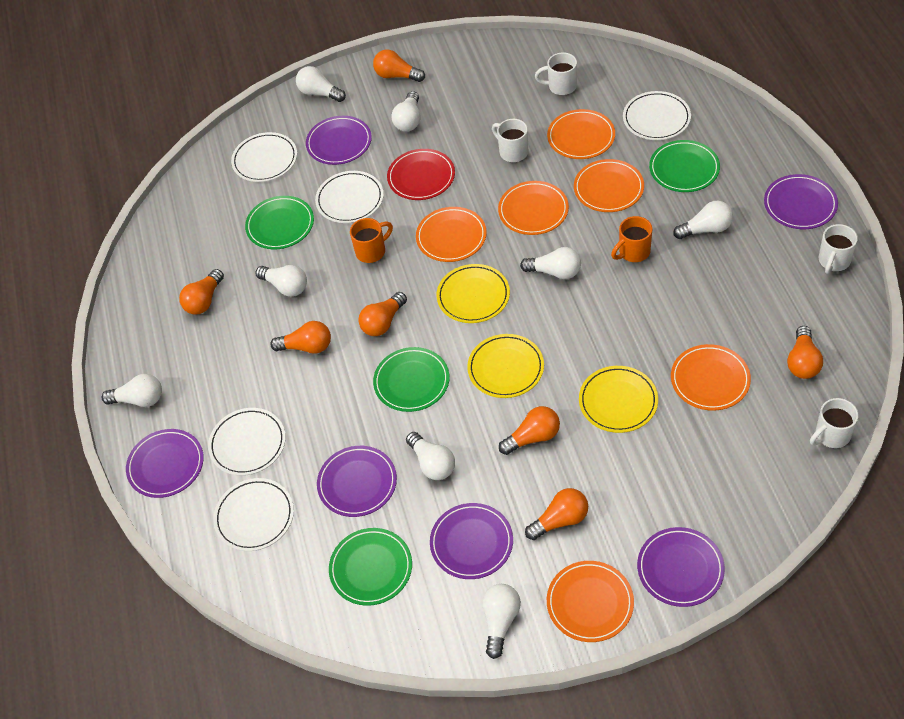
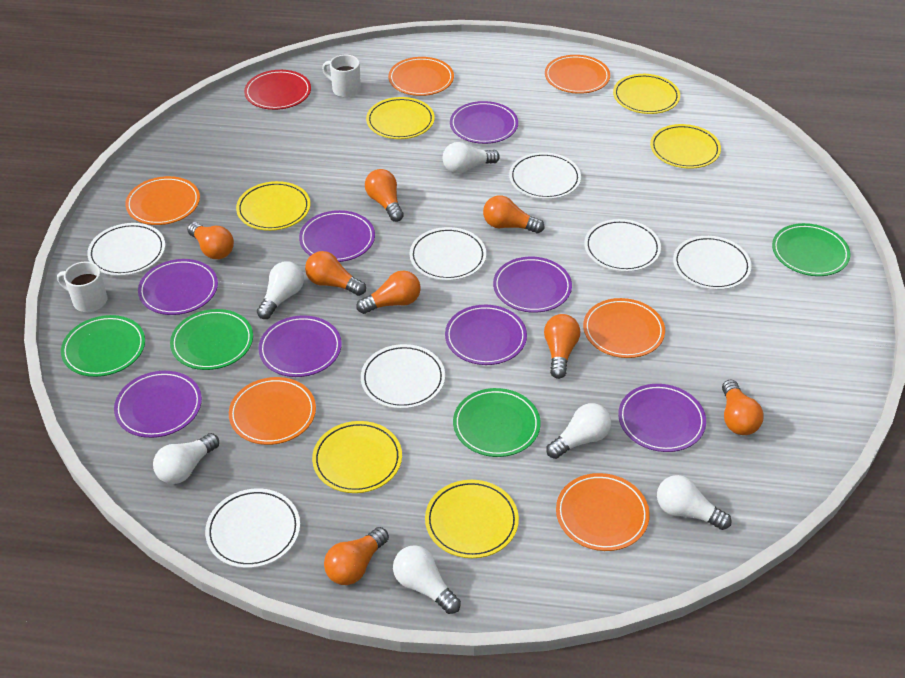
orange light bulb: [179,269,224,315] [270,321,331,354] [358,292,407,336] [373,50,425,82] [499,406,560,455] [525,488,588,540] [787,326,823,379] = 7 -> [187,222,234,259] [305,251,366,296] [324,527,389,585] [356,270,420,314] [365,169,404,222] [483,195,545,233] [544,314,580,379] [722,379,764,435] = 8
orange mug: [350,218,393,263] [611,216,652,262] = 2 -> none = 0
purple plate: [126,429,204,498] [306,116,372,165] [317,446,397,517] [430,503,513,579] [637,527,725,607] [764,174,838,229] = 6 -> [114,371,202,438] [138,259,218,315] [258,315,342,377] [299,210,375,262] [445,305,527,365] [450,101,518,144] [493,257,572,313] [618,384,706,452] = 8
white light bulb: [101,374,162,407] [256,265,307,297] [296,66,346,102] [391,91,421,131] [406,432,455,480] [482,584,521,659] [520,247,581,279] [673,201,733,239] = 8 -> [153,433,219,484] [257,261,304,319] [393,545,461,614] [443,142,500,174] [546,403,611,459] [657,475,731,530] = 6
white mug: [492,119,528,162] [535,52,577,95] [810,398,858,448] [819,224,858,274] = 4 -> [57,261,107,312] [322,55,361,98] = 2
white plate: [208,408,286,476] [213,478,294,551] [231,132,297,182] [315,171,384,223] [623,91,691,140] = 5 -> [87,223,165,276] [205,488,300,568] [361,344,445,409] [410,227,486,281] [509,152,581,199] [584,219,661,272] [673,236,752,290] = 7
yellow plate: [436,264,510,323] [467,334,544,398] [579,366,658,433] = 3 -> [236,181,310,231] [312,421,402,493] [366,97,435,139] [425,480,519,558] [613,74,680,114] [650,124,721,169] = 6

